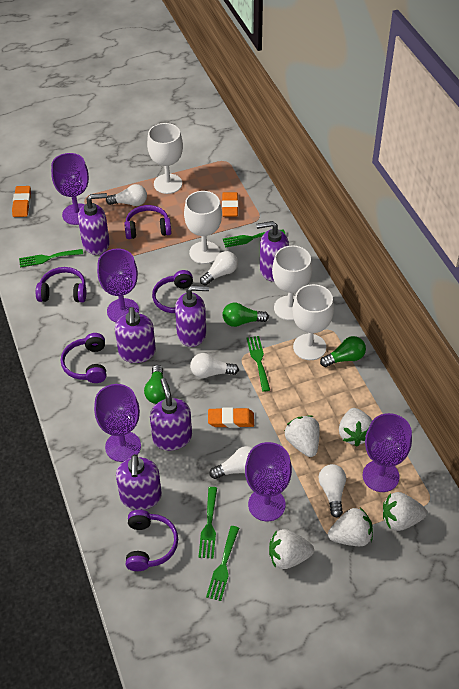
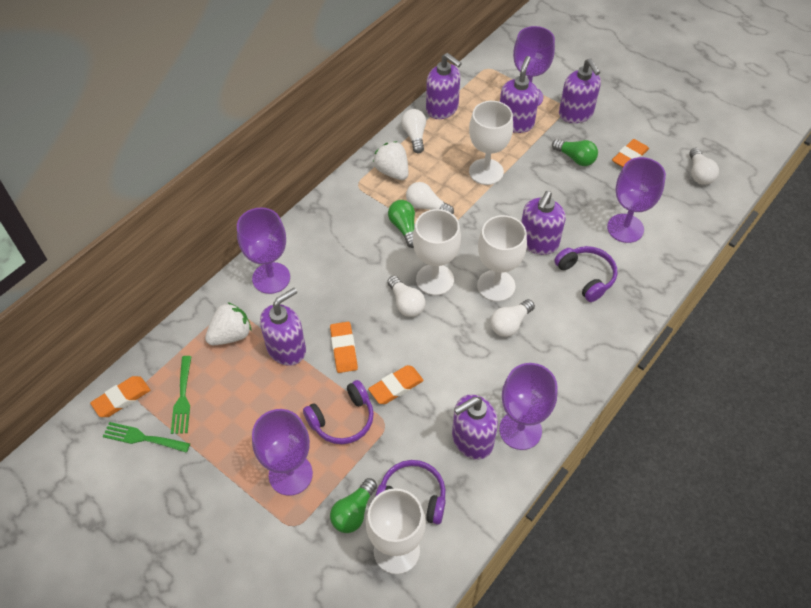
green fork: [19,249,83,267] [199,487,217,559] [206,526,239,601] [223,229,285,248] [247,336,270,392] = 5 -> [102,422,190,453] [171,356,192,434] = 2
orange eraser: [12,186,31,217] [208,407,254,428] [222,192,238,217] = 3 -> [90,376,150,417] [330,322,358,373] [368,365,424,404] [612,139,649,167] = 4
purple headphones: [36,267,86,302] [61,333,106,383] [124,205,171,239] [126,510,178,571] [152,270,193,313] = 5 -> [303,380,374,444] [375,460,446,525] [554,246,617,302] = 3
white strawberry: [269,529,314,569] [285,416,320,457] [328,508,373,546] [339,408,372,447] [383,492,427,531] = 5 -> [205,302,251,345] [373,141,408,180] = 2

